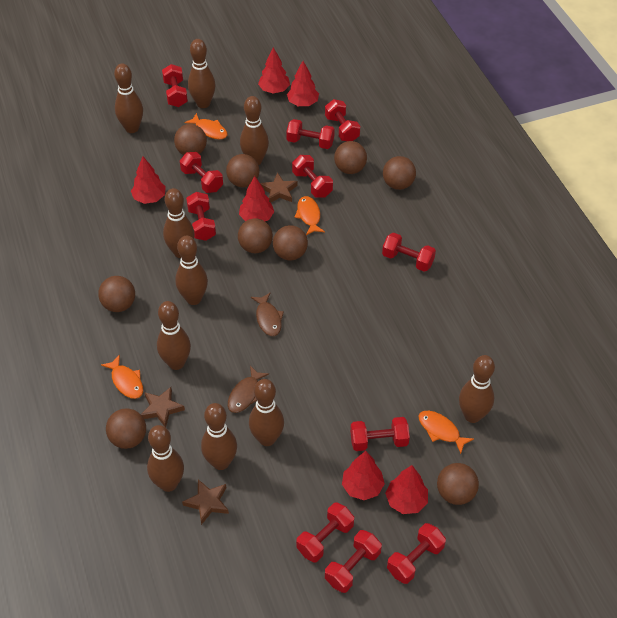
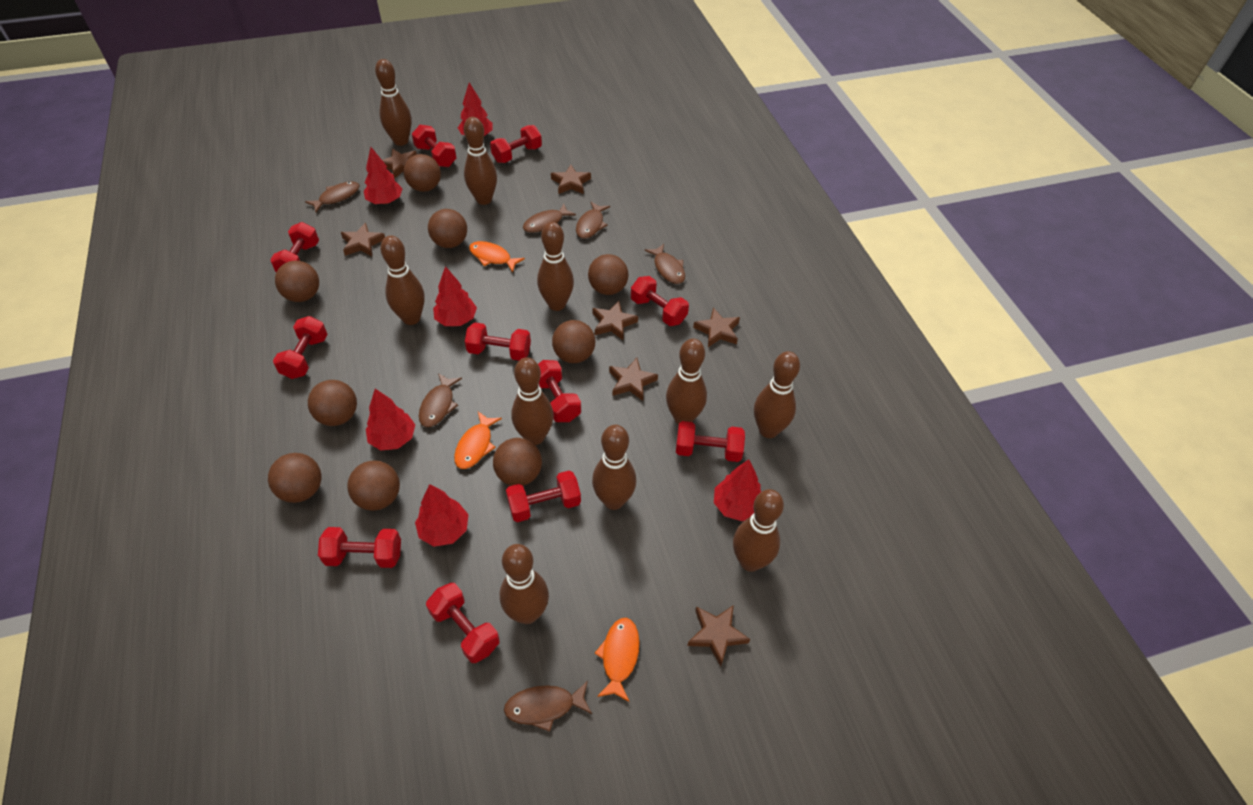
brown fish: [228,366,269,413] [251,292,284,336] = 2 -> [305,181,360,212] [419,373,462,427] [504,681,592,732] [523,204,576,233] [576,202,610,239] [645,244,685,284] = 6
brown star: [141,387,185,427] [182,479,229,525] [260,173,297,203] = 3 -> [341,223,385,256] [382,149,417,179] [551,165,591,194] [593,301,638,340] [609,358,658,401] [687,605,750,666] [693,308,740,347] = 7
orange fish: [101,354,143,399] [184,113,228,139] [294,196,325,235] [419,411,474,454] = 4 -> [454,412,502,469] [469,241,525,272] [595,618,639,702] = 3

